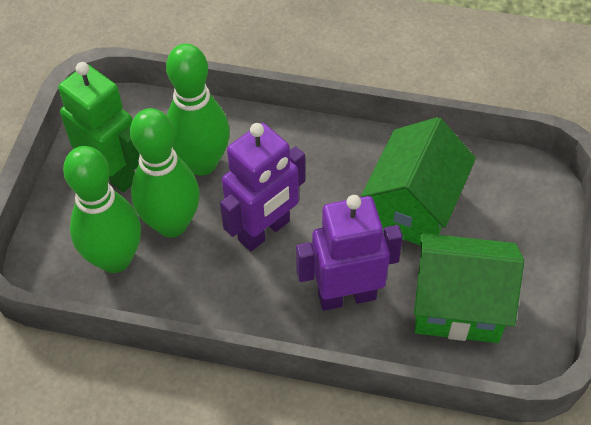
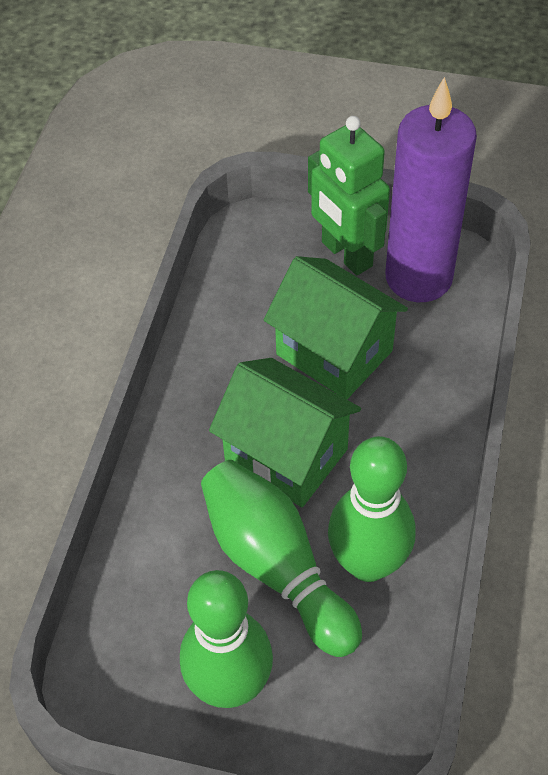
purple candle: none = 0 -> [385,77,477,302] = 1
purple robot: [220,123,305,251] [296,195,403,311] = 2 -> none = 0

